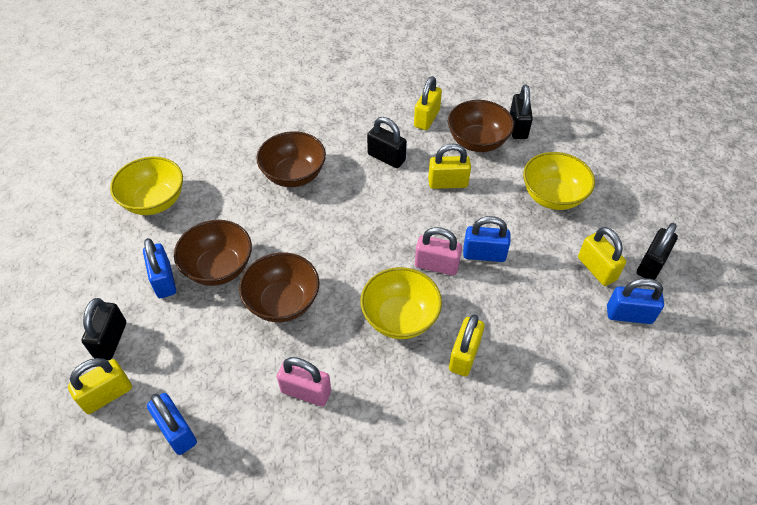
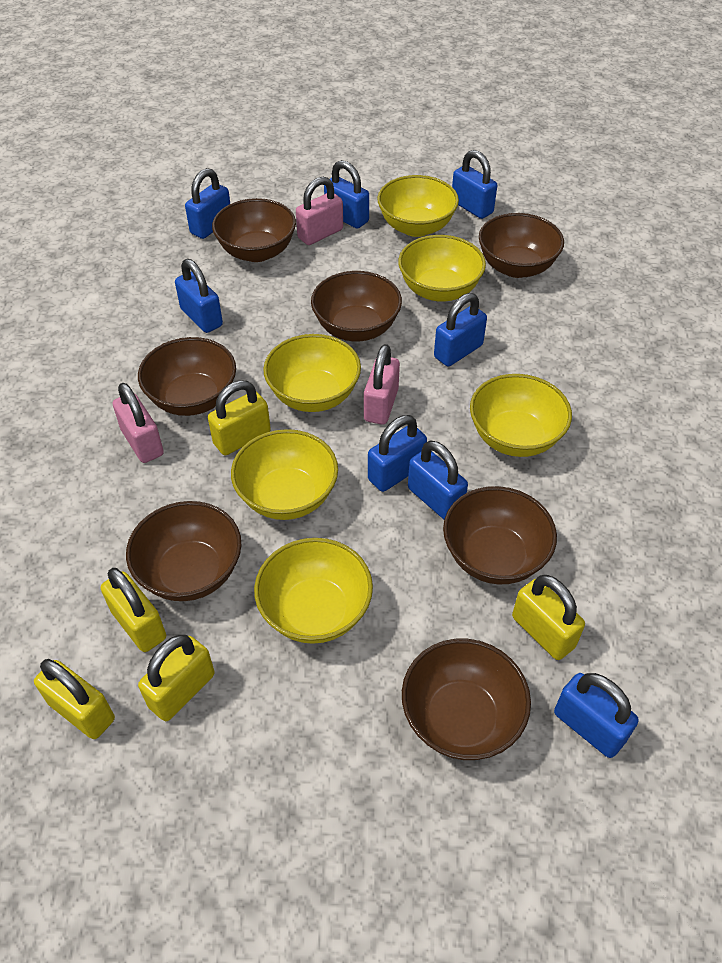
black padlock: [82,298,126,360] [367,117,407,168] [510,85,533,139] [637,223,678,280] = 4 -> none = 0
blue padlock: [143,238,176,298] [147,393,197,455] [463,216,511,262] [607,278,664,324] = 4 -> [175,259,223,333] [185,168,230,239] [324,160,369,229] [368,415,427,492] [408,441,468,519] [434,293,487,367] [452,150,497,219] [554,673,639,758] = 8
brown bowl: [174,220,252,286] [239,252,319,322] [256,131,326,187] [448,100,514,152] = 4 -> [126,501,242,601] [138,337,236,416] [212,198,296,262] [311,271,402,342] [402,639,531,760] [443,486,557,584] [479,213,564,278] = 7
pink padlock: [277,357,331,407] [415,227,462,275] = 2 -> [113,383,164,463] [296,177,343,245] [364,344,400,425] = 3
yellow bowl: [110,156,183,215] [360,267,442,339] [523,152,595,210] = 3 -> [231,429,338,520] [254,538,373,644] [263,334,361,412] [377,175,459,237] [398,235,486,302] [470,374,572,457] = 6

